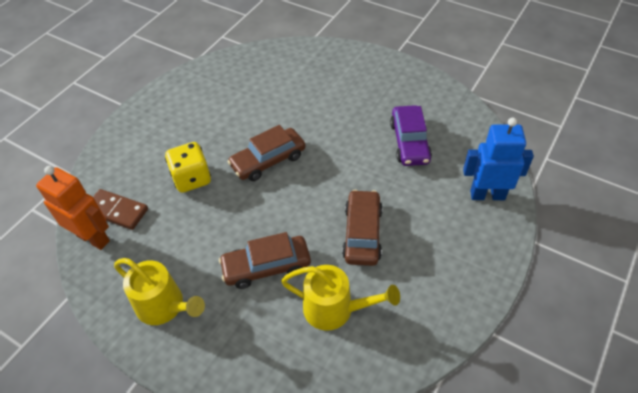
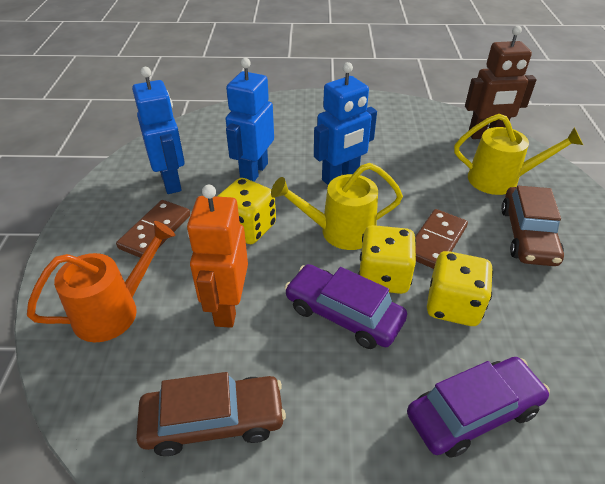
blue robot: [463,118,534,200] = 1 -> [132,67,185,194] [226,58,274,182] [314,62,377,185] = 3
brown car: [219,232,311,289] [227,125,305,181] [342,190,383,266] = 3 -> [136,372,286,456] [501,186,564,266] = 2
brown domino: [93,189,148,230] = 1 -> [116,200,190,258] [415,209,468,269] = 2
brown robot: none = 0 -> [465,26,537,139] = 1
orange watering can: none = 0 -> [27,221,175,342] = 1
purple car: [390,105,432,166] = 1 -> [284,264,407,349] [407,357,550,458] = 2
yellow dice: [165,142,211,193] = 1 -> [217,178,276,244] [358,225,416,294] [427,251,493,326] = 3

